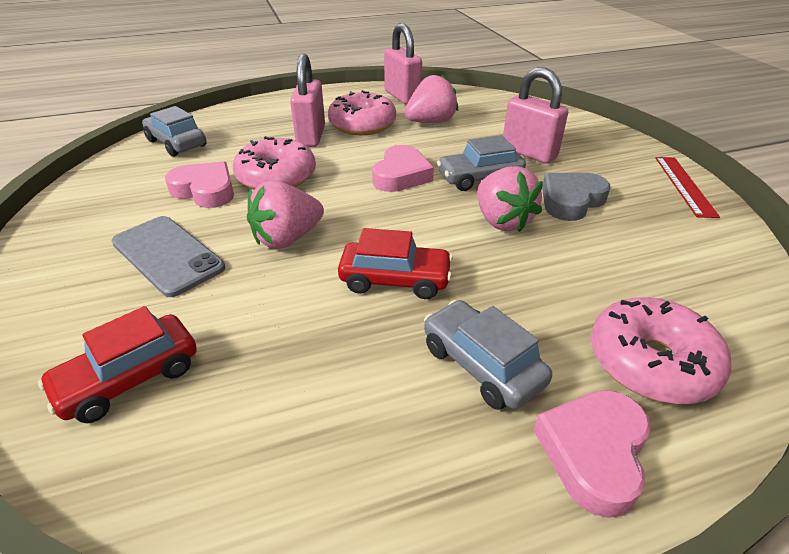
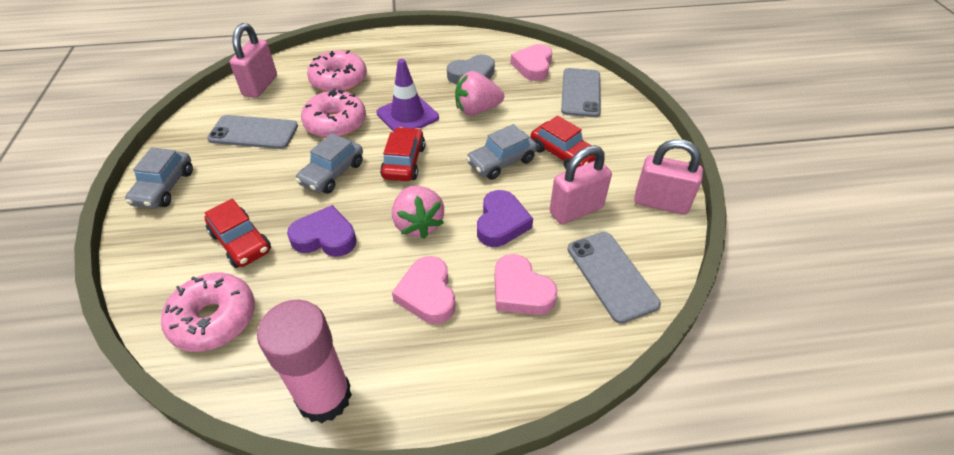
grey phone: [111,216,225,297] = 1 -> [207,115,298,149] [561,68,601,117] [568,232,661,324] = 3
pink glue stick: none = 0 -> [257,300,352,423] = 1
pink strawberry: [247,180,324,249] [405,74,458,123] [477,166,543,232] = 3 -> [392,186,444,239] [455,71,504,115] = 2
purple heart: none = 0 -> [287,205,357,257] [477,190,533,247] = 2
purple traffic cone: none = 0 -> [376,59,439,132] = 1
red car: [38,306,197,423] [338,228,453,299] = 2 -> [205,199,271,268] [380,127,425,181] [531,116,595,169] = 3
red ruler: [655,157,720,218] = 1 -> none = 0

